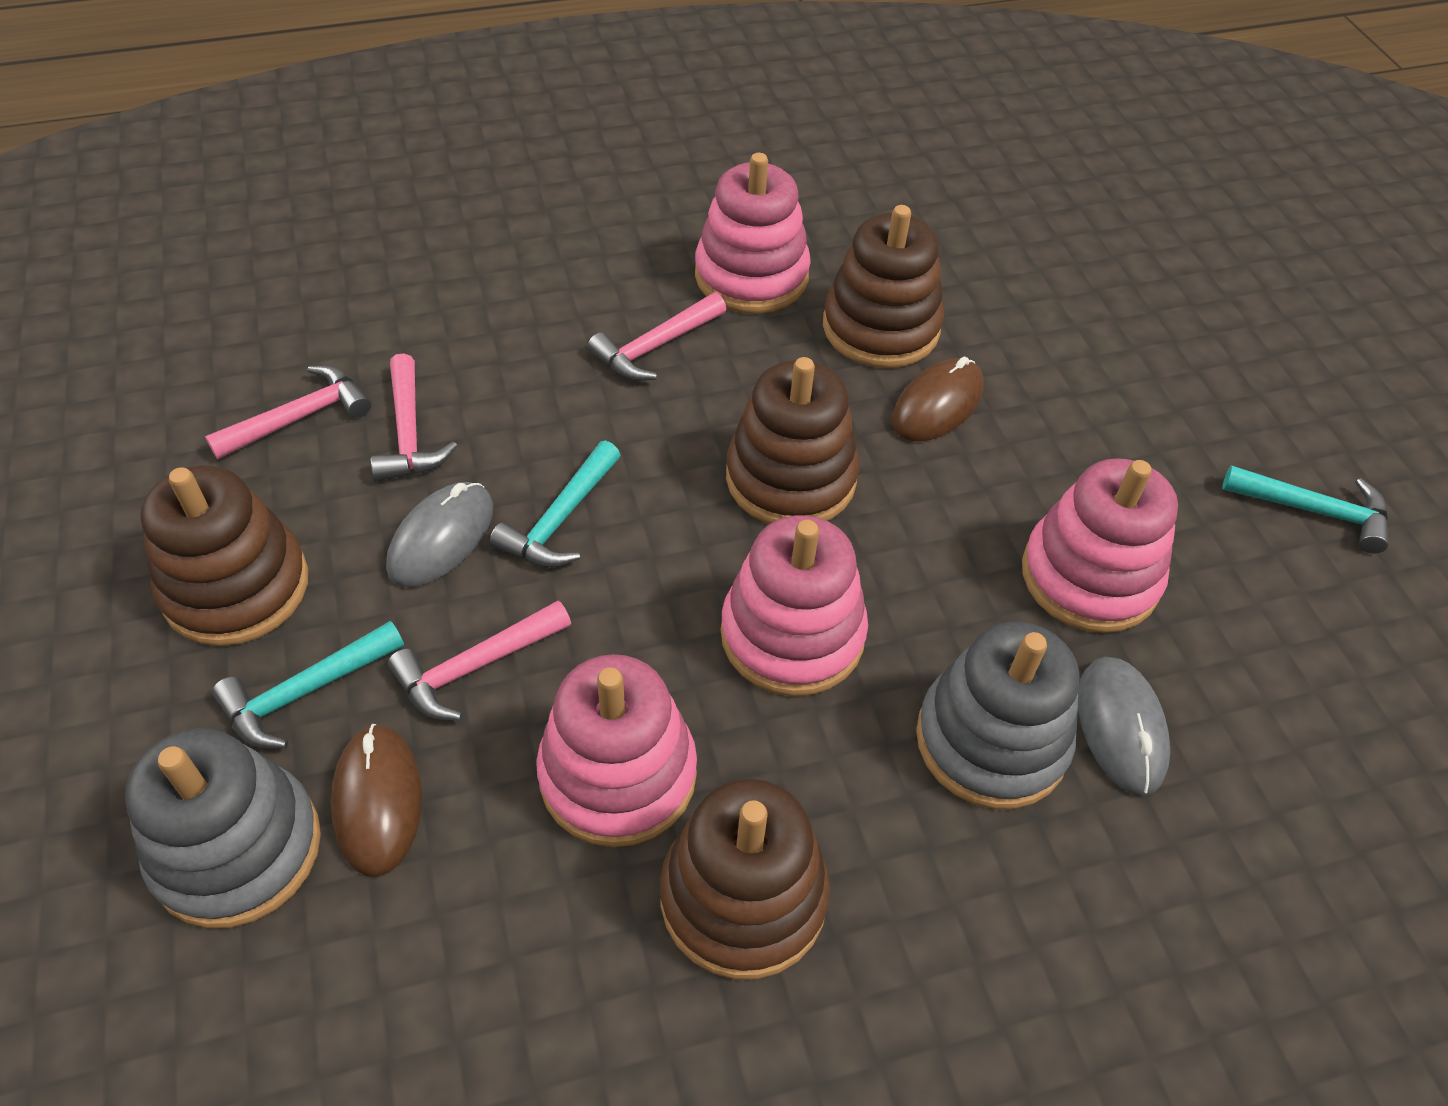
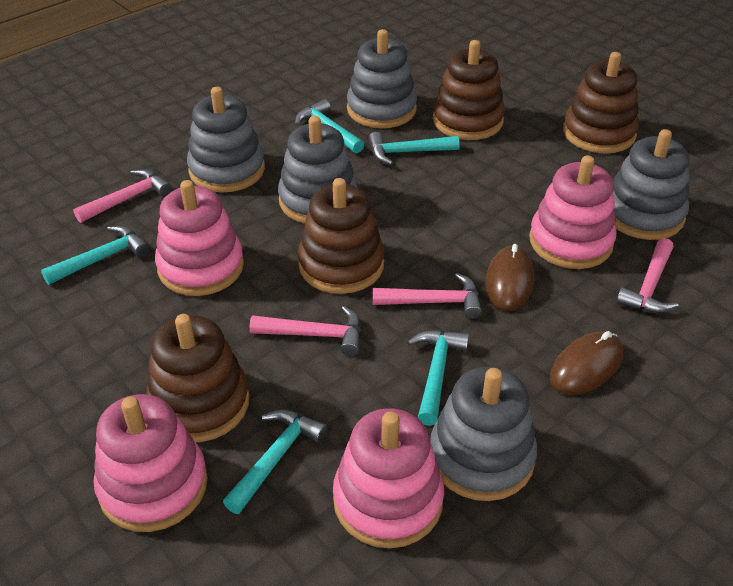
grey mouse: [386,482,493,587] [1078,657,1170,796] = 2 -> none = 0
grey stacking toy: [125,728,321,929] [916,622,1079,809] = 2 -> [187,87,265,193] [278,116,358,224] [347,29,417,128] [430,367,537,501] [613,129,689,240] = 5
turquoise hammer: [212,621,404,748] [490,441,620,567] [1222,465,1389,554] = 3 -> [41,225,150,285] [223,409,328,514] [295,99,364,153] [368,132,460,165] [407,330,469,426] = 5

